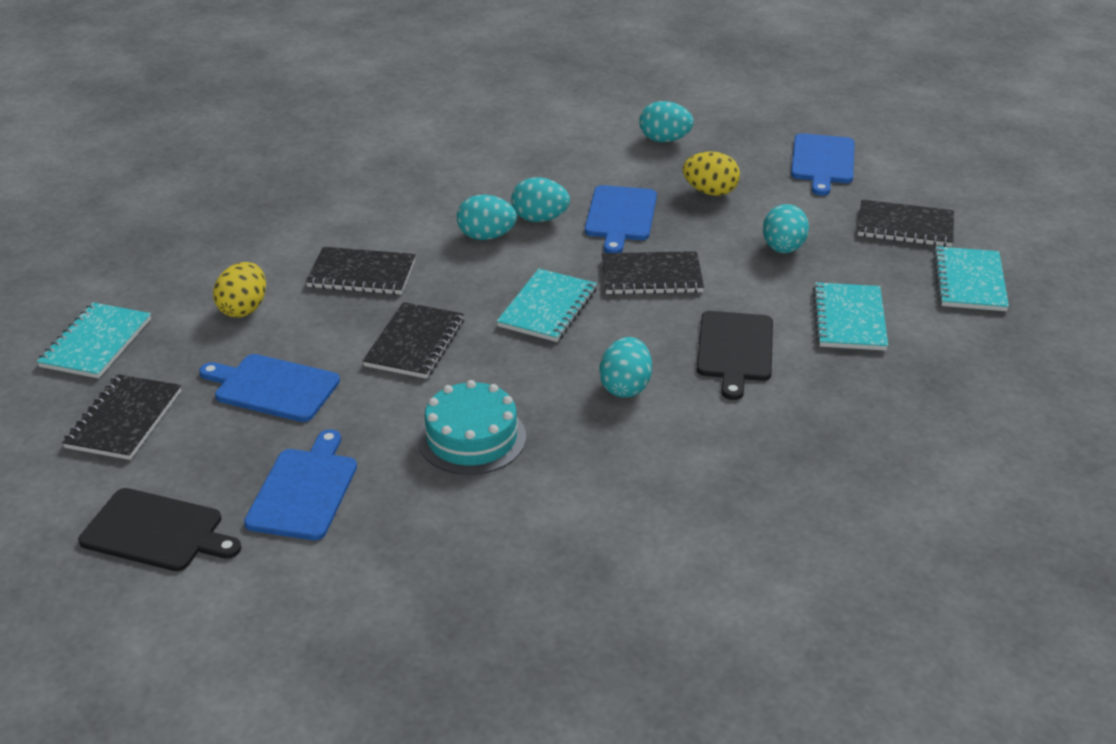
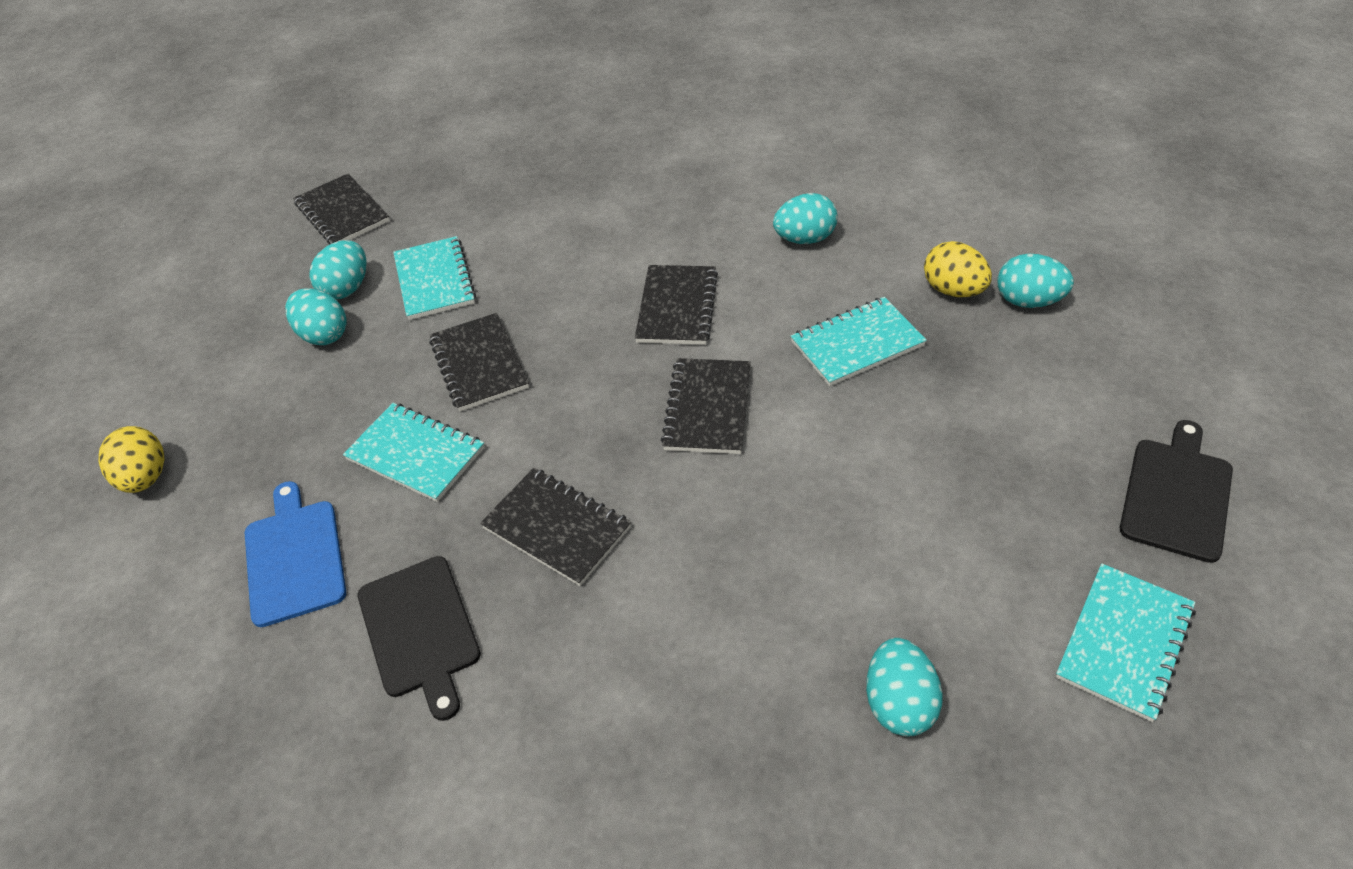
blue cutting board: [199,354,340,422] [244,429,357,540] [585,185,657,253] [791,133,855,196] = 4 -> [245,481,346,627] = 1
turquoise cake: [418,380,526,475] = 1 -> none = 0

